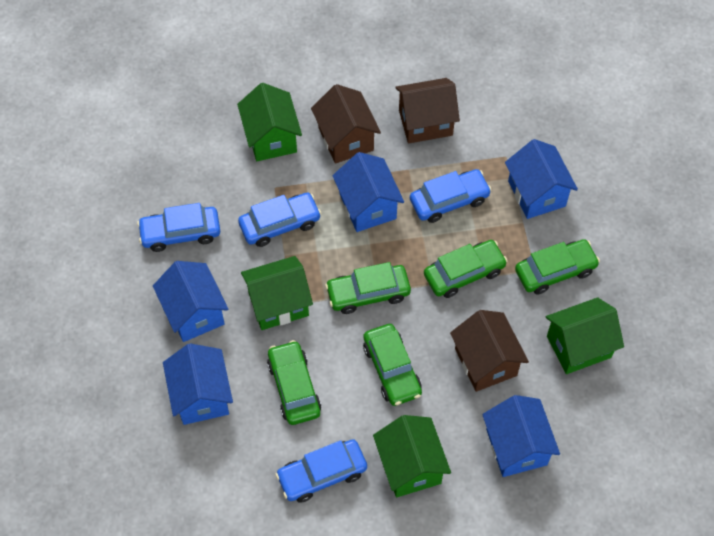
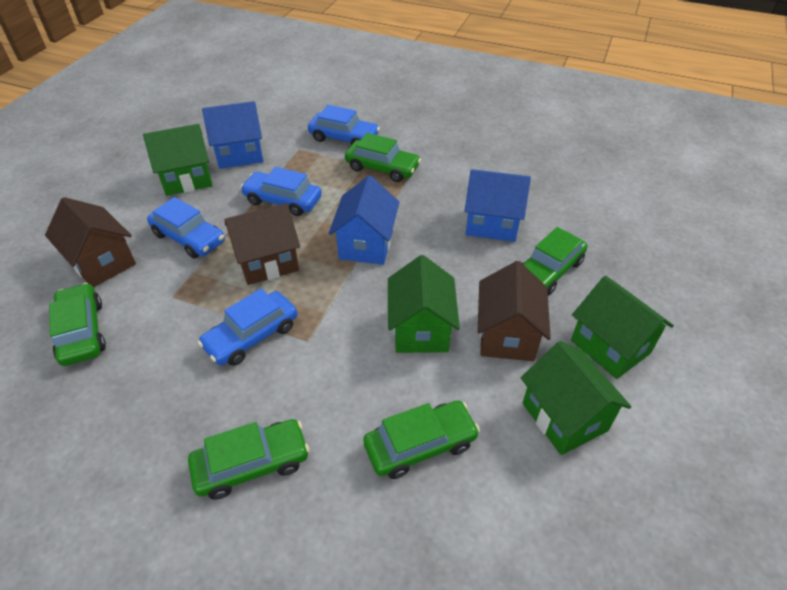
blue house: [153,261,228,342] [163,343,233,425] [333,152,404,232] [482,395,560,477] [505,139,578,219] = 5 -> [202,101,263,169] [329,176,400,265] [465,169,531,242] = 3

